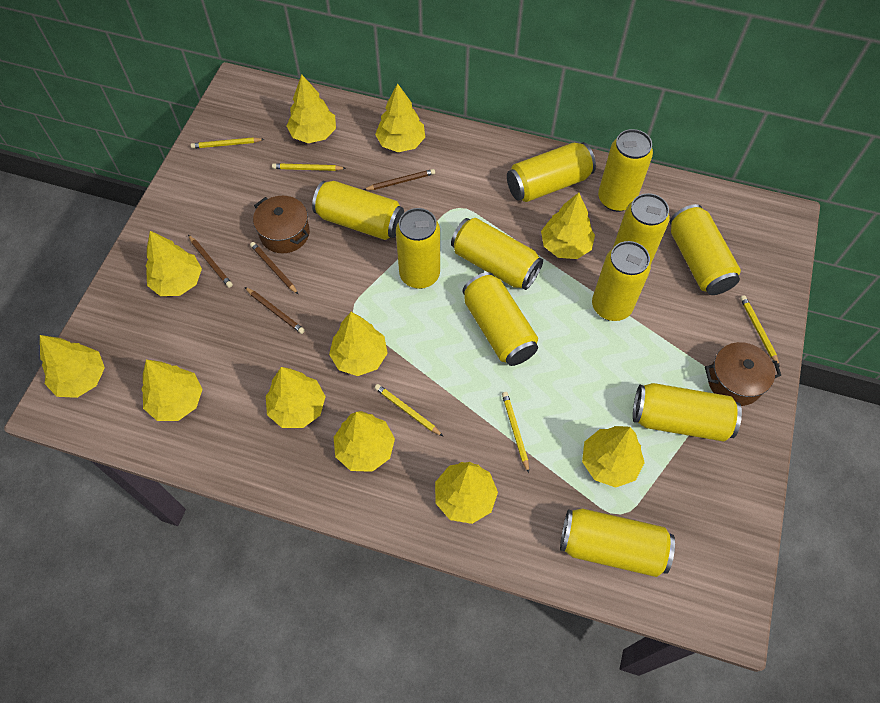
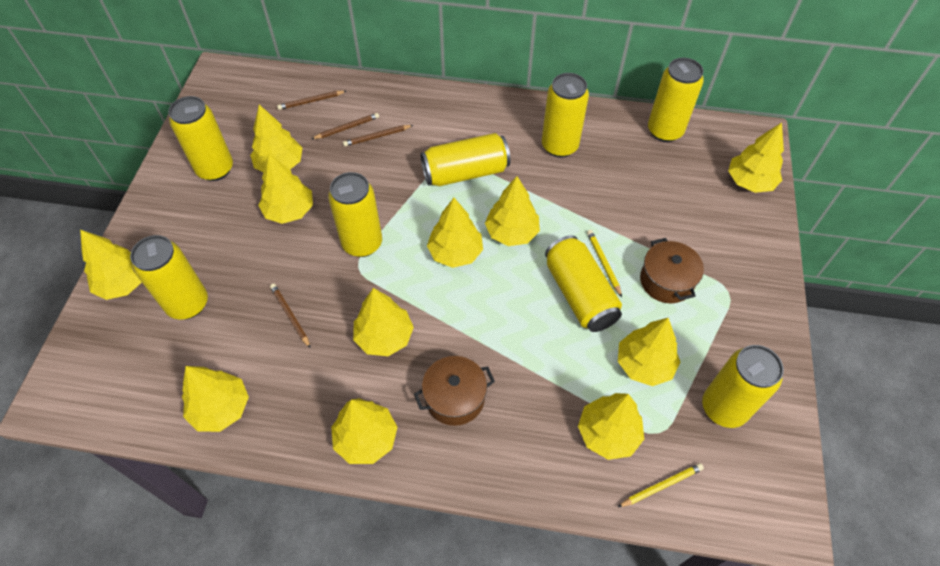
yellow can: [312,181,404,240] [396,208,440,289] [451,218,543,290] [462,272,538,366] [507,142,596,202] [560,508,675,577] [592,241,651,321] [598,129,653,212] [613,193,670,263] [633,383,742,442] [670,204,741,295] = 11 -> [130,235,208,320] [168,96,233,181] [328,172,382,257] [420,133,510,186] [542,73,589,158] [545,235,622,332] [648,58,704,142] [702,345,784,428] = 8
yellow pencil: [191,137,264,149] [272,163,346,171] [375,384,443,436] [502,392,529,473] [740,295,780,367] = 5 -> [587,230,622,297] [618,463,704,507] = 2

